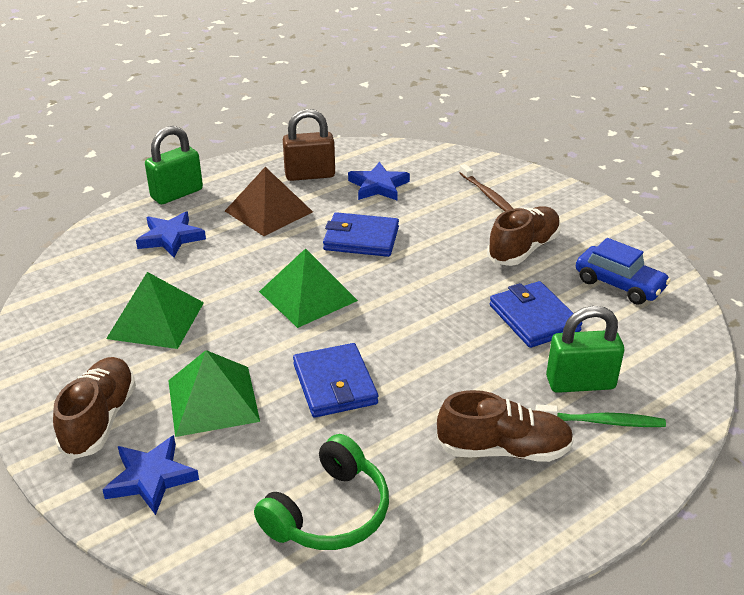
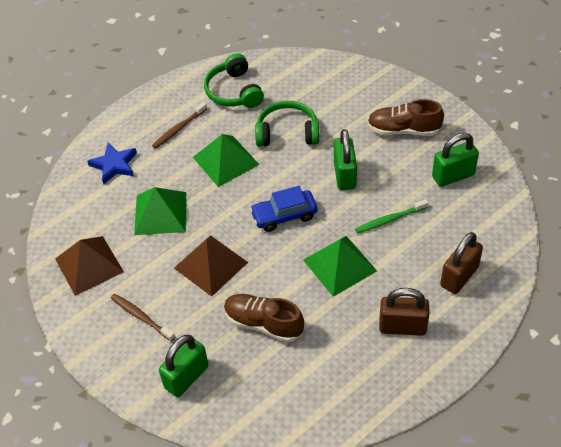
blue star: [102,435,199,515] [136,211,206,257] [348,162,410,200] = 3 -> [87,142,137,184] = 1
blue wallet: [293,343,378,418] [323,212,399,257] [490,281,582,348] = 3 -> none = 0
brown padlock: [283,109,335,181] = 1 -> [379,288,429,336] [440,232,483,294] = 2
brown pyramid: [225,167,313,236] = 1 -> [55,236,124,296] [174,235,248,297] = 2
brown shoe: [53,357,136,459] [437,390,574,462] [487,206,561,266] = 3 -> [224,294,304,343] [367,99,444,136] = 2
brown toothbrush: [459,164,513,211] = 1 -> [111,293,175,342] [152,102,207,148] = 2
green headphones: [254,434,389,550] = 1 -> [204,54,264,108] [255,101,319,147] = 2
green padlock: [145,126,203,204] [546,306,624,393] = 2 -> [159,335,209,397] [334,129,357,190] [432,133,479,187] = 3

